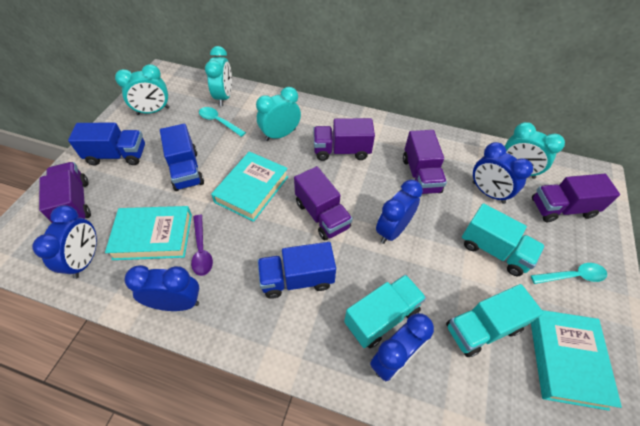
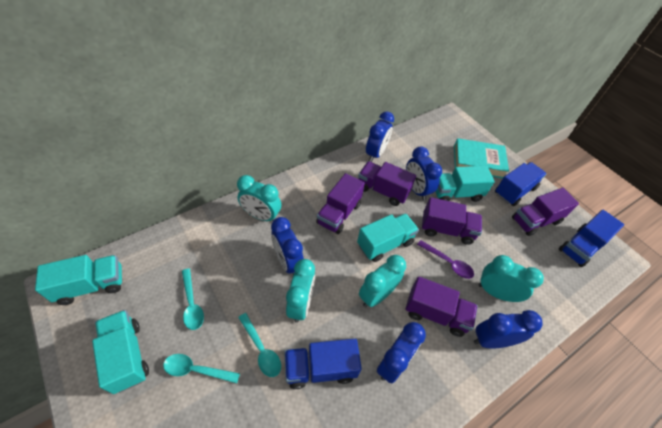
turquoise book: [105,206,192,260] [211,151,288,222] [531,310,622,411] = 3 -> [454,138,509,178] = 1
turquoise spoon: [199,107,246,137] [531,263,607,284] = 2 -> [163,354,240,383] [182,269,204,330] [238,313,281,377] = 3
turquoise truck: [344,274,426,348] [446,284,543,357] [462,203,545,276] = 3 -> [35,255,122,305] [92,310,149,394] [357,213,419,262] [435,166,495,202] = 4

